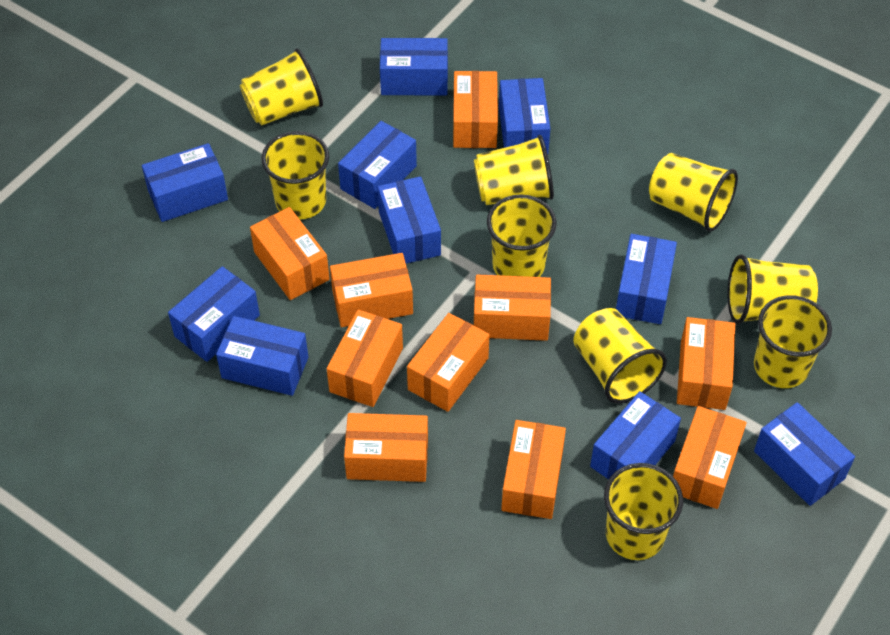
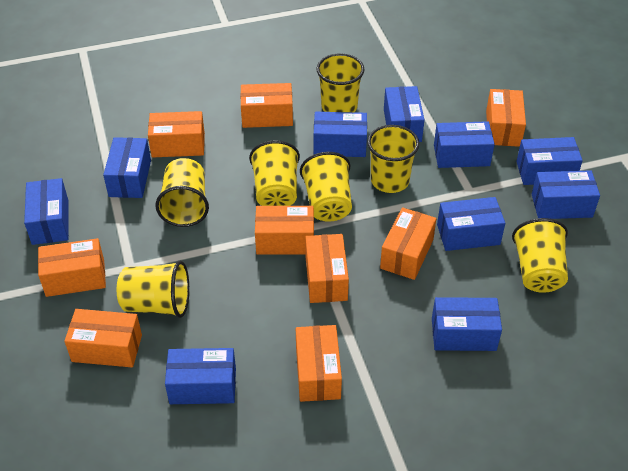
orange box: [250,207,330,300] [327,310,403,407] [330,253,413,327] [344,413,428,482] [407,313,490,412] [453,71,498,148] [474,274,551,341] [501,420,566,519] [673,406,747,509] [677,317,735,410] = 10 -> [38,238,106,297] [64,309,142,367] [148,111,205,158] [240,83,293,128] [255,206,314,255] [296,325,342,402] [305,234,349,303] [380,207,436,280] [486,89,526,147] = 9
yellow cup: [240,48,323,126] [261,131,329,219] [474,135,554,205] [487,194,557,277] [574,308,667,403] [604,463,683,560] [649,153,738,232] [728,254,818,324] [754,295,832,388] = 9 -> [117,261,189,318] [155,158,209,227] [249,140,300,206] [300,152,352,222] [316,53,364,112] [367,125,419,193] [512,218,568,293] = 7

